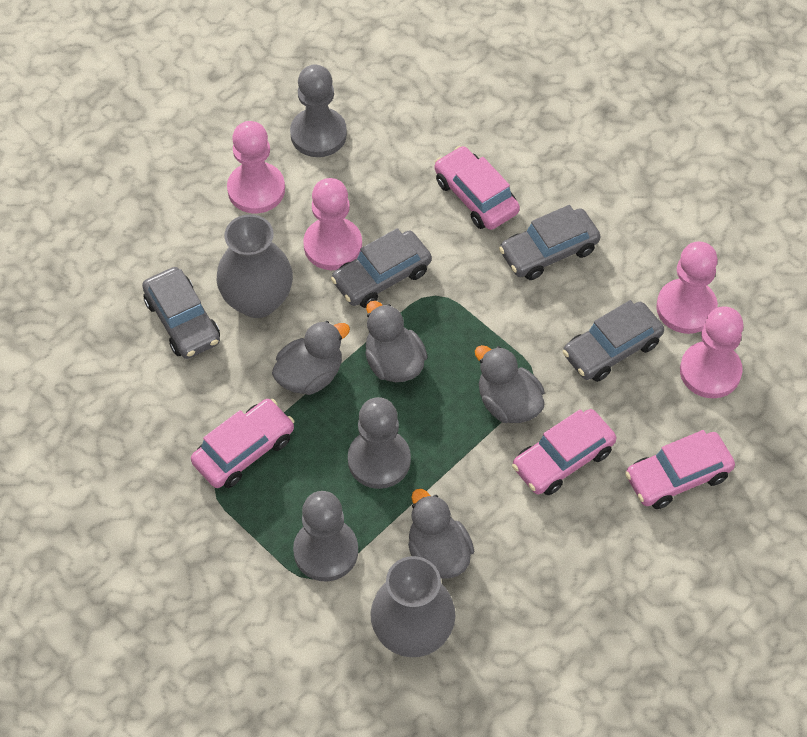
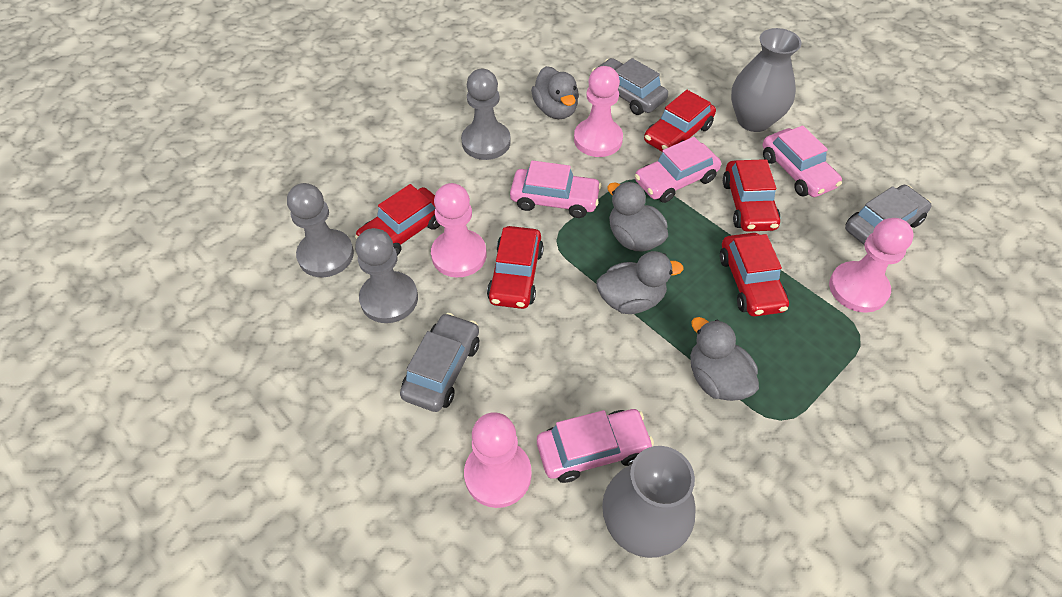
grey car: [142,267,220,359] [331,228,432,308] [499,205,601,280] [563,300,664,382] = 4 -> [400,313,479,412] [592,58,668,115] [845,185,932,245] = 3
red car: none = 0 -> [355,184,440,256] [487,226,544,309] [644,90,716,152] [720,233,789,316] [723,159,780,232] = 5

